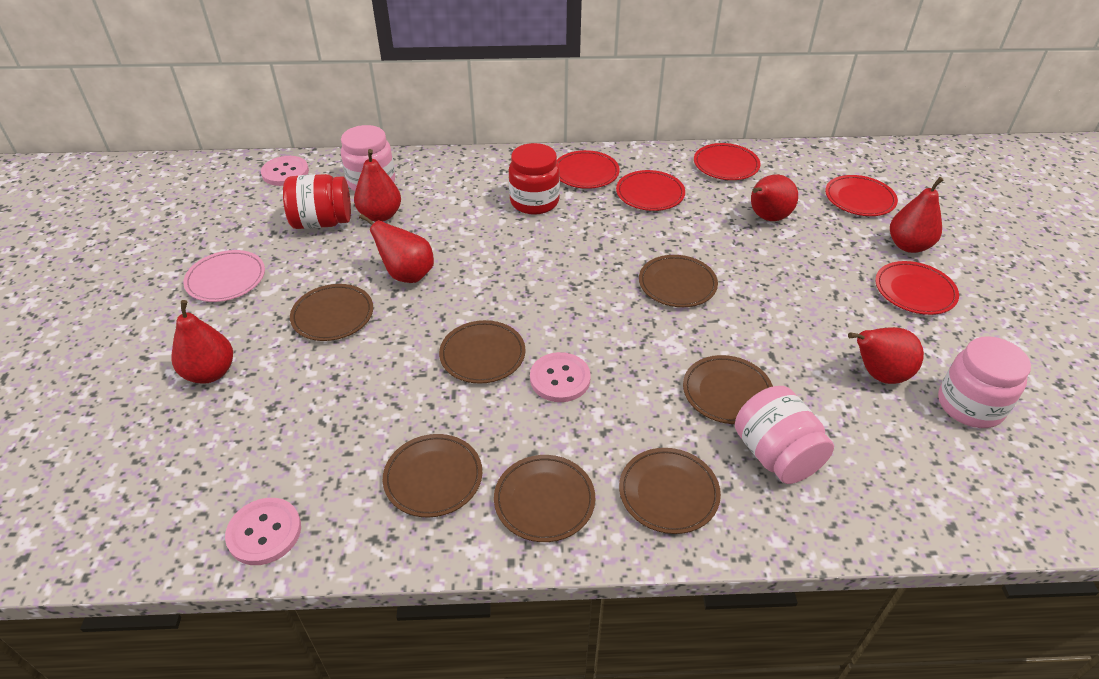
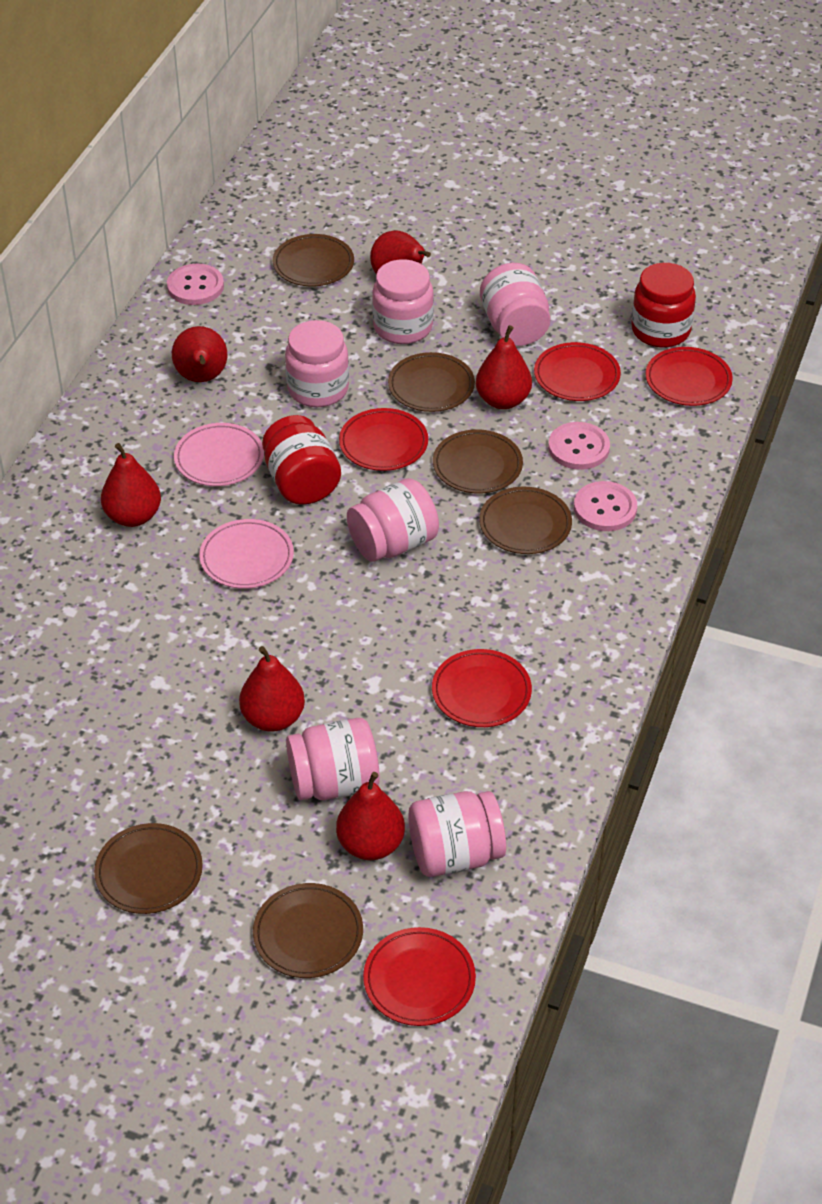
brown plate: [290,284,373,341] [383,434,482,517] [439,320,525,383] [494,455,595,542] [619,448,721,534] [639,255,718,307] [683,355,773,424] = 7 -> [94,823,203,914] [253,883,363,978] [273,234,354,286] [388,352,475,412] [433,429,523,493] [479,487,572,554] = 6
pink jar: [341,125,395,191] [735,386,834,484] [938,336,1031,428] = 3 -> [285,320,349,407] [286,718,380,800] [347,478,439,562] [372,259,434,344] [409,791,506,877] [480,263,551,346] = 6
pink plate: [183,250,265,302] = 1 -> [174,423,264,486] [199,519,294,589] = 2

